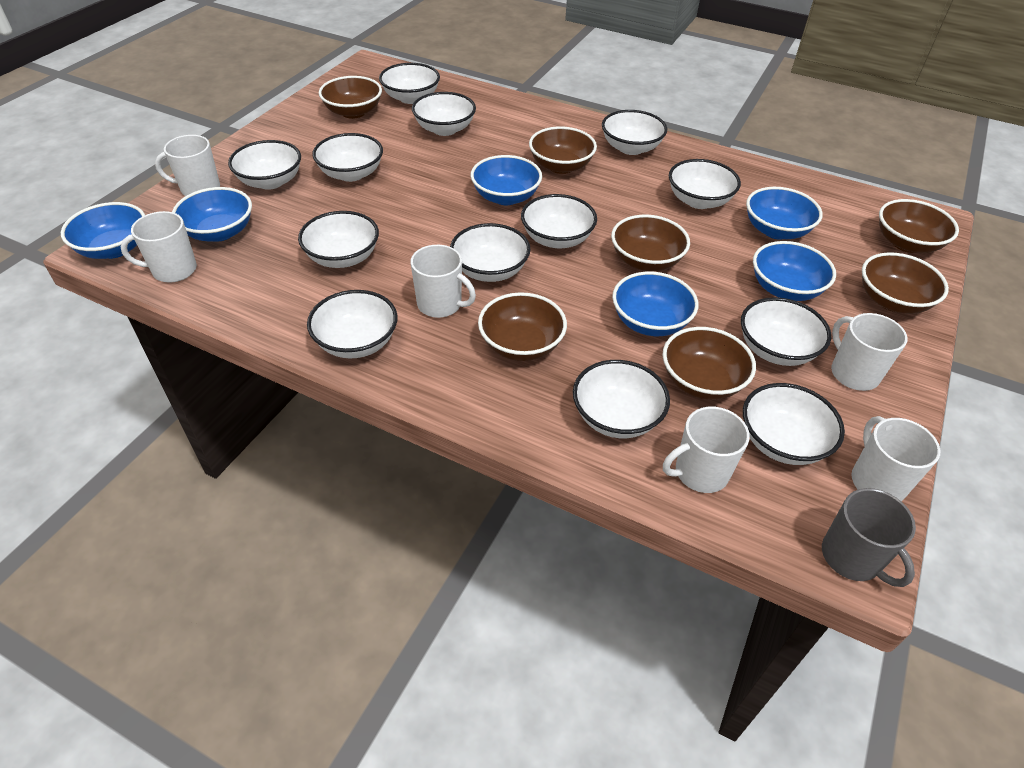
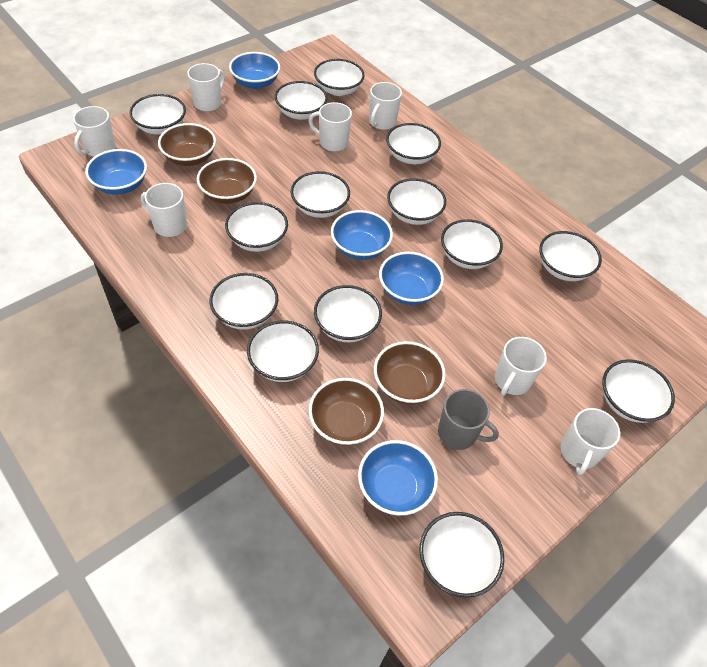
blue bowl: [61,202,145,259] [172,187,252,242] [471,155,542,205] [612,272,699,336] [746,187,823,240] [753,241,836,301] = 6 -> [85,149,147,195] [229,52,280,89] [331,210,393,260] [358,440,438,516] [379,252,444,305] = 5
brown bowl: [319,76,382,119] [478,292,567,361] [529,127,597,174] [611,215,690,271] [662,327,756,400] [862,252,949,314] [879,199,959,253] = 7 -> [158,123,216,166] [197,158,257,204] [308,378,384,445] [374,341,446,404] = 4
white bowl: [228,140,301,190] [298,211,379,268] [307,290,398,358] [312,133,383,182] [379,63,440,104] [412,92,476,136] [450,223,531,282] [521,194,597,248] [573,360,670,438] [602,110,667,155] [669,159,741,209] [741,297,831,366] [743,383,845,465] = 13 -> [129,94,186,135] [209,273,278,330] [225,202,288,252] [247,321,319,382] [275,81,328,120] [291,171,350,218] [314,59,365,96] [314,285,382,342] [386,123,441,164] [387,178,446,225] [419,512,504,598] [441,219,503,269] [539,231,602,281] [602,359,675,423] = 14
white mug: [121,211,197,283] [155,135,220,196] [411,245,476,318] [663,407,750,493] [831,313,907,391] [851,416,941,501] = 6 -> [73,106,116,157] [141,183,187,237] [187,63,225,111] [309,102,352,151] [369,82,402,130] [495,337,547,396] [561,408,620,475] = 7

